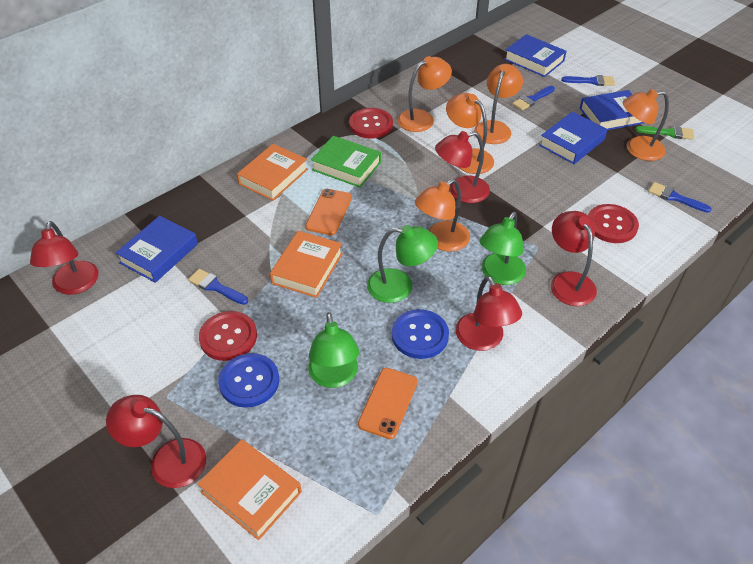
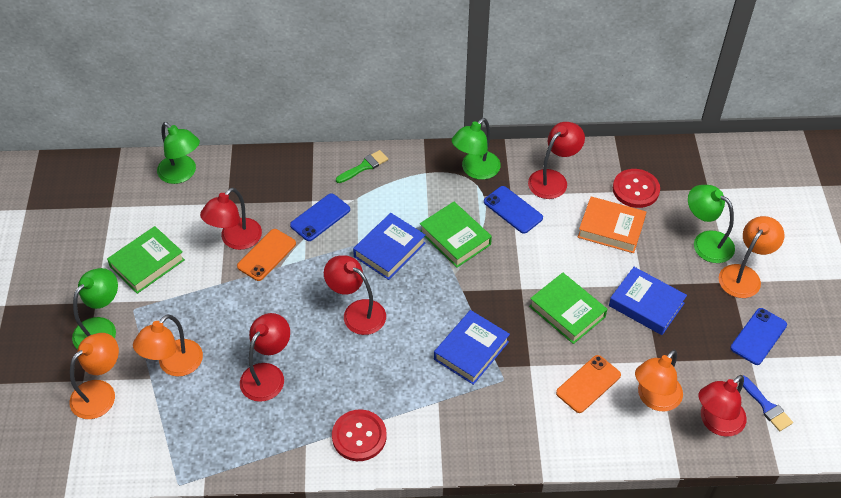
blue book: [116,216,198,283] [504,34,567,77] [539,112,607,164] [580,90,644,130] = 4 -> [353,213,426,280] [434,310,510,385] [609,267,687,335] = 3
blue brush: [188,269,248,305] [512,86,555,111] [561,75,615,86] [648,182,712,213] = 4 -> [739,375,793,431] = 1
blue button: [218,353,279,408] [392,309,449,359] = 2 -> none = 0
blue phone: none = 0 -> [290,193,350,241] [484,186,543,234] [730,308,787,365] = 3
green book: [311,136,381,188] = 1 -> [107,226,185,294] [420,202,492,268] [529,273,607,344] = 3
green lamp: [308,312,359,388] [367,225,438,303] [480,212,526,285] = 3 -> [72,268,118,349] [157,122,200,184] [451,118,501,180] [688,185,735,263] = 4
orange book: [197,439,302,540] [237,144,308,201] [270,231,343,298] = 3 -> [578,197,646,253] = 1
orange lamp: [397,56,452,132] [415,179,470,252] [446,93,494,174] [474,64,523,144] [623,89,669,161] = 5 -> [69,333,119,419] [133,314,203,377] [635,350,683,411] [719,216,784,298] = 4
red button: [199,311,257,361] [349,108,393,139] [588,204,639,243] = 3 -> [332,409,387,461] [613,169,660,208] = 2

